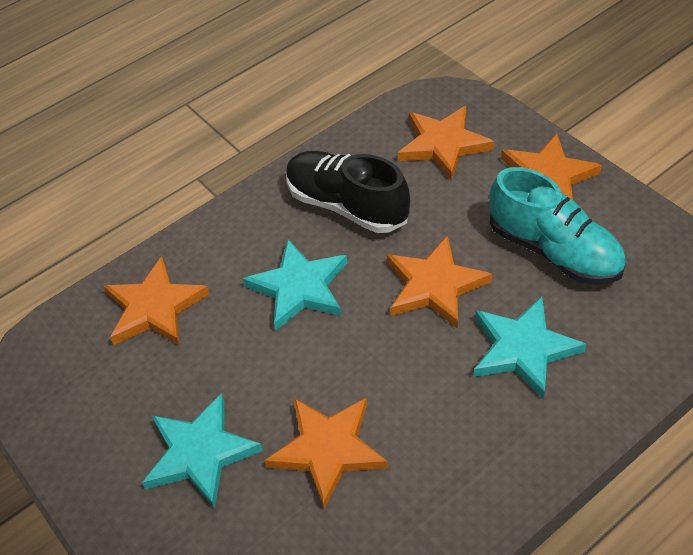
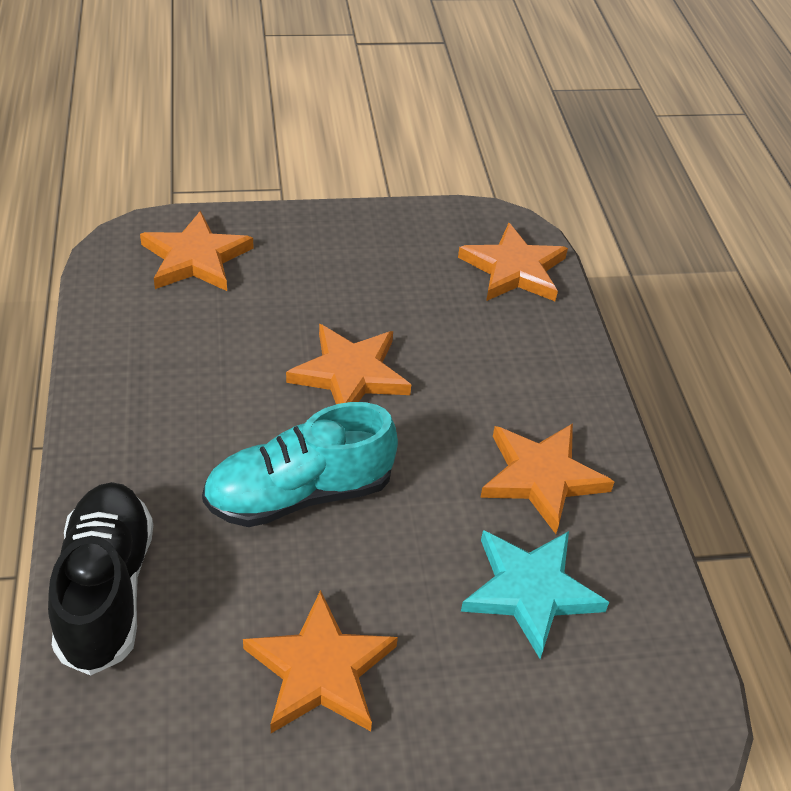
turquoise star: [142,393,263,508] [243,239,347,331] [474,296,586,399] = 3 -> [461,530,609,659] = 1

